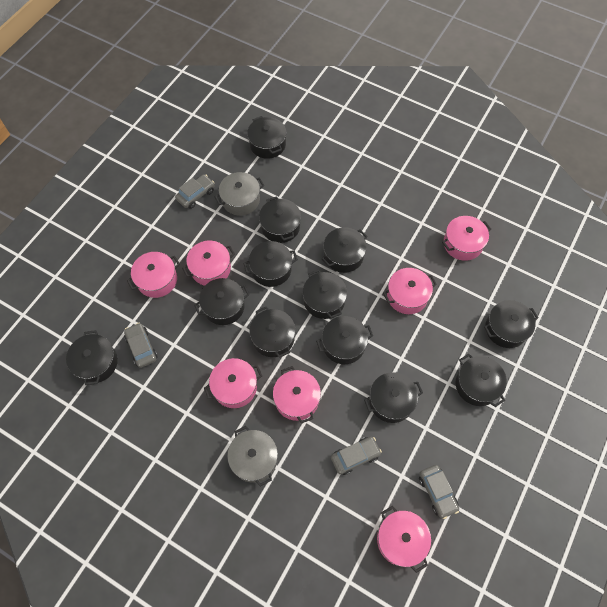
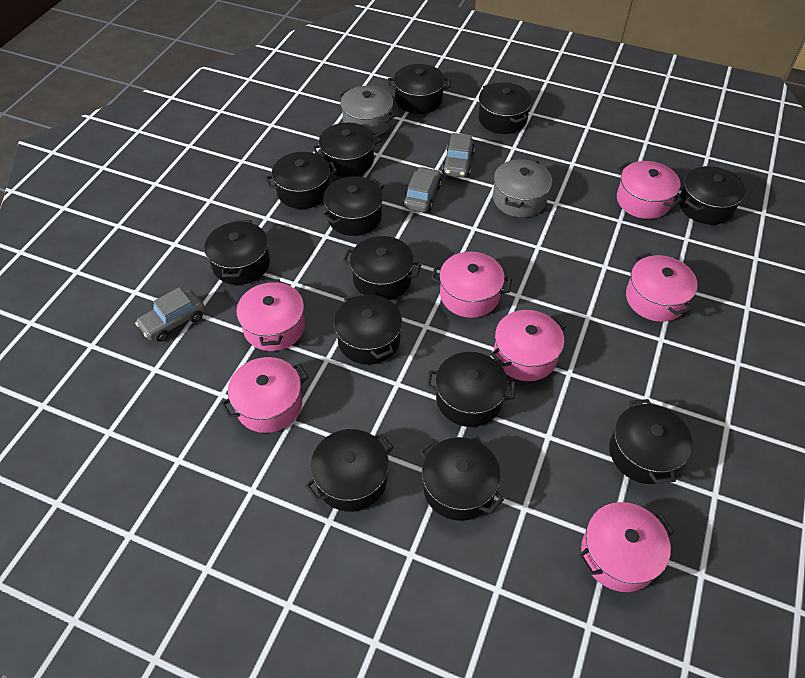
black pot: [66,330,118,385] [194,278,250,325] [243,241,298,287] [247,116,287,159] [249,307,296,358] [259,196,301,243] [302,269,347,319] [316,316,373,364] [322,227,368,273] [364,372,423,423] [456,354,507,407] [484,300,538,348] = 12 -> [204,220,270,285] [265,152,337,209] [305,429,394,512] [312,123,381,177] [322,176,384,236] [334,292,402,365] [343,236,422,300] [388,64,451,114] [420,437,504,521] [426,352,516,427] [478,82,532,134] [609,399,692,484] [679,166,745,225] = 13
grey car: [124,323,157,368] [175,174,215,209] [331,437,382,475] [419,465,459,519] = 4 -> [135,287,205,342] [403,167,442,212] [442,133,475,178] = 3

